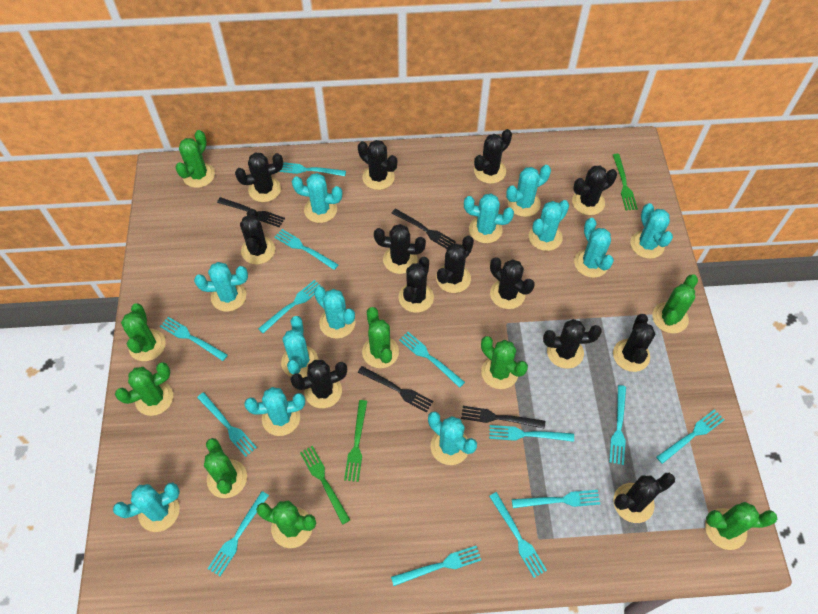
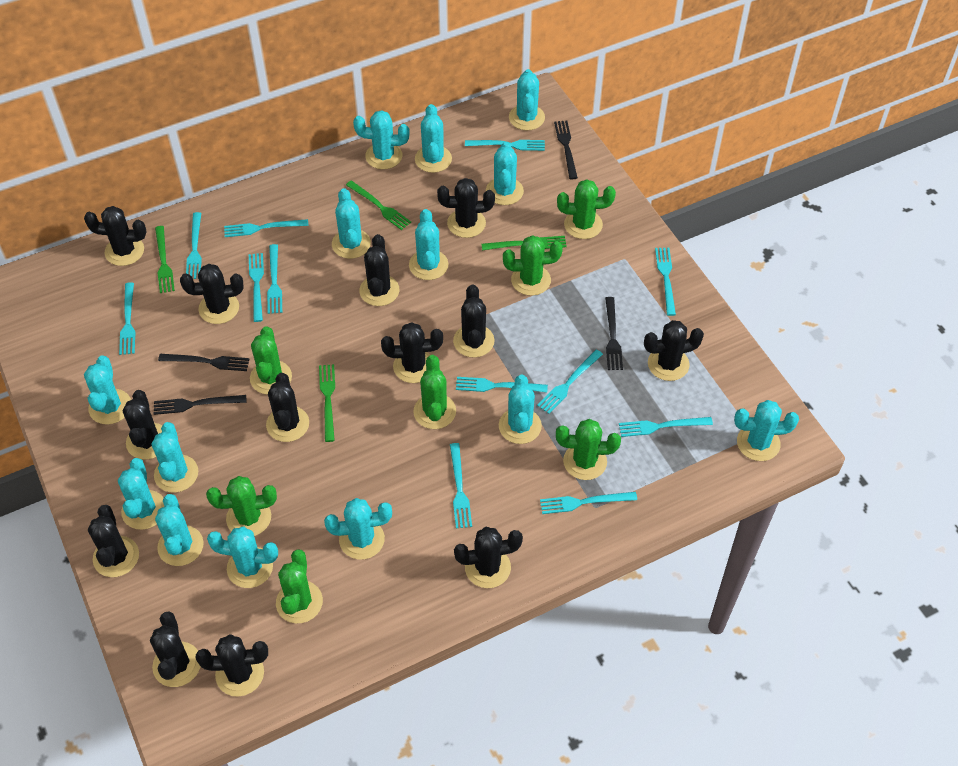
green cactus: [115,362,173,416] [121,303,166,361] [175,130,215,188] [204,438,247,498] [256,501,316,548] [362,307,399,368] [481,336,528,389] [652,274,698,333] [705,502,777,550] = 9 -> [206,476,277,536] [250,326,292,395] [276,549,323,623] [413,355,456,429] [503,235,563,296] [556,419,621,480] [557,179,616,239] = 7
green fork: [300,446,350,525] [344,400,367,482] [613,154,638,211] = 3 -> [155,226,175,293] [319,364,335,442] [346,181,411,230] [482,236,567,250] = 4
turquoise cactus: [113,482,180,532] [194,262,248,312] [244,387,305,436] [281,316,318,378] [292,173,342,223] [314,287,355,339] [428,411,477,465] [464,194,514,243] [506,165,551,217] [529,200,569,251] [574,218,614,278] [630,203,673,259] = 12 -> [84,355,131,425] [118,458,164,530] [152,422,198,493] [155,494,204,566] [207,526,278,588] [324,498,392,560] [332,188,371,259] [353,110,410,169] [409,209,448,280] [415,104,452,173] [486,142,524,205] [499,375,542,444] [509,69,545,130] [734,400,799,461] = 14
turquoise fork: [160,317,228,361] [197,392,257,457] [208,491,269,576] [258,280,322,333] [274,229,338,270] [279,162,346,176] [391,546,481,586] [399,332,465,388] [489,425,574,442] [489,492,547,578] [512,490,600,508] [609,385,626,465] [656,409,724,464] = 13 -> [119,282,136,355] [186,212,202,279] [224,219,308,237] [249,253,264,322] [267,244,282,314] [450,443,472,528] [456,377,548,392] [465,140,545,151] [537,349,603,414] [540,492,637,514] [619,417,713,437] [655,248,676,316] = 12

